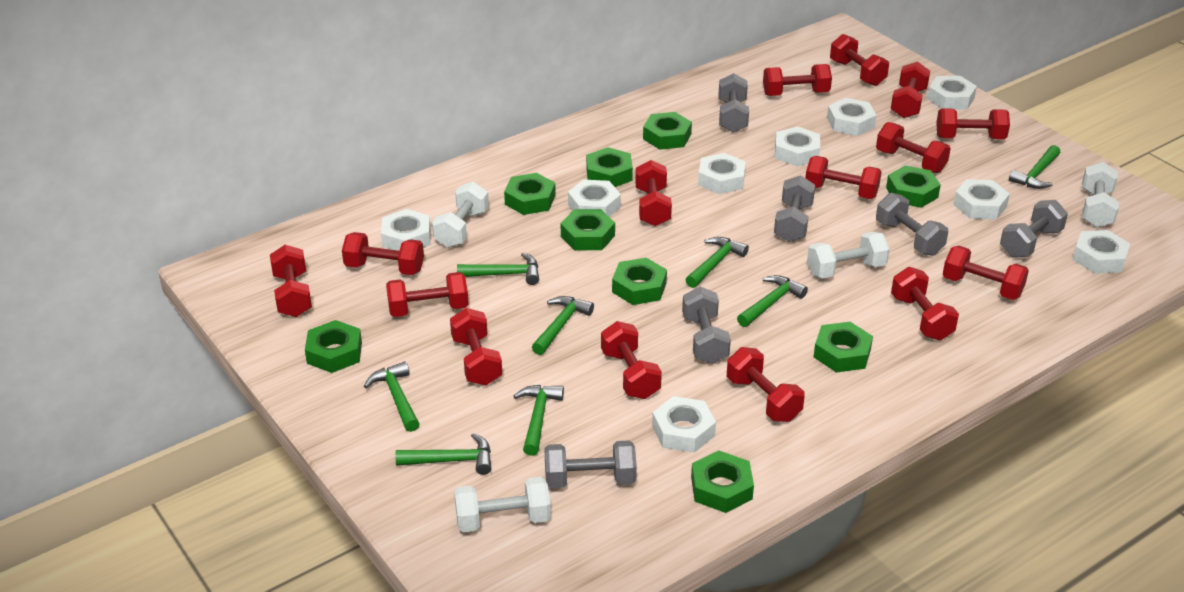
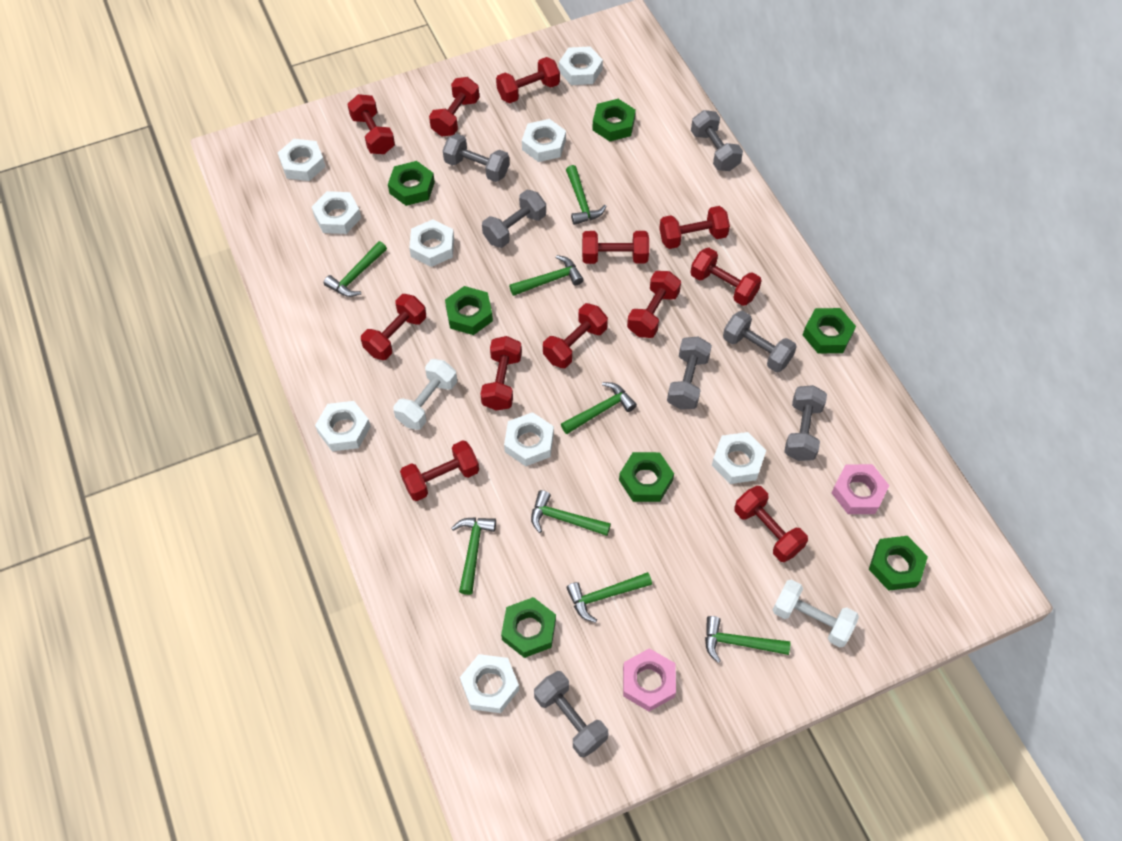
green nut: [305,320,362,373] [504,173,556,215] [561,209,615,251] [586,147,633,187] [612,258,667,305] [643,112,692,150] [691,451,754,513] [814,322,873,373] [886,166,941,208] = 9 -> [388,161,435,206] [445,286,493,335] [501,597,556,658] [592,99,636,141] [619,452,674,502] [803,308,856,353] [869,536,928,591] = 7
grey dumbbell: [544,440,637,488] [682,287,731,364] [719,73,749,132] [774,175,815,242] [876,193,948,256] [1000,200,1068,258] = 6 -> [443,134,510,182] [482,190,546,248] [534,671,608,758] [667,337,712,410] [691,110,743,171] [723,311,796,372] [784,385,827,461] = 7
pink nut: none = 0 -> [623,648,676,711] [831,464,889,514] = 2
red dumbbell: [270,245,312,317] [342,232,424,275] [386,272,469,317] [450,308,502,385] [601,321,662,399] [635,160,672,226] [727,347,805,422] [763,64,832,96] [806,156,882,199] [830,34,889,86] [876,122,951,173] [891,62,930,118] [891,267,959,340] [936,108,1010,139] [943,246,1029,300] = 15 -> [347,94,395,154] [361,294,426,360] [400,440,479,501] [429,77,479,137] [480,336,522,411] [496,57,560,103] [543,303,608,368] [582,231,649,264] [627,271,681,338] [659,206,730,249] [690,248,762,306] [734,486,808,562] = 12
white dumbbell: [432,182,489,248] [454,477,551,532] [807,232,890,278] [1082,162,1119,227] = 4 -> [393,359,457,430] [773,580,859,647] = 2

